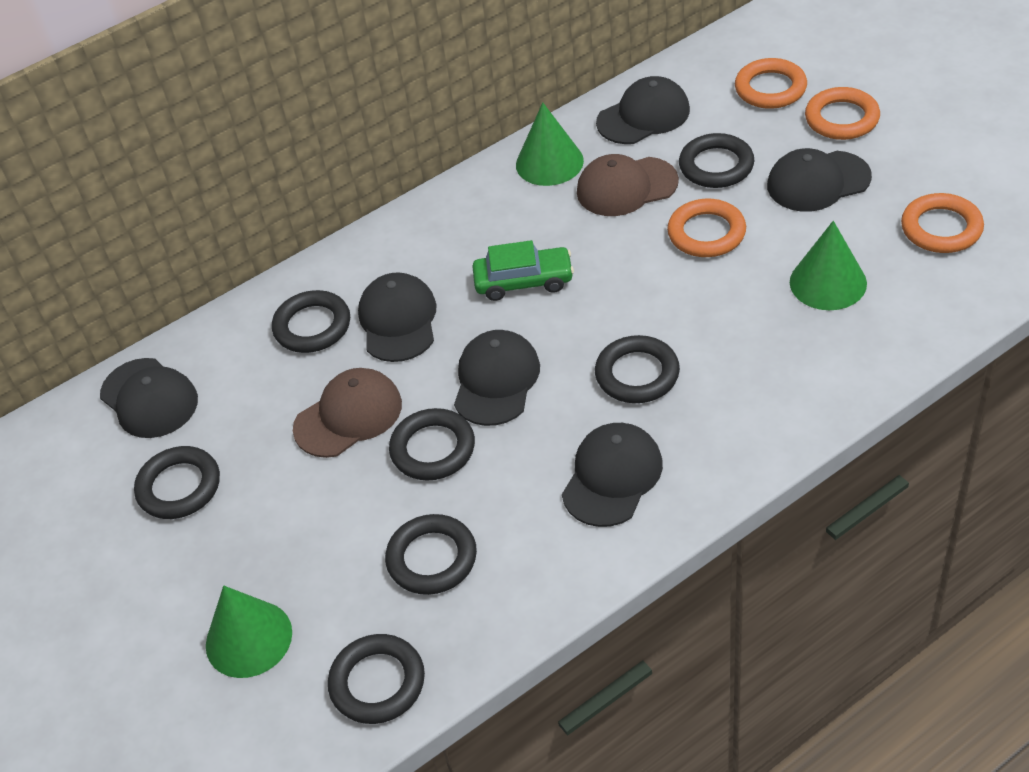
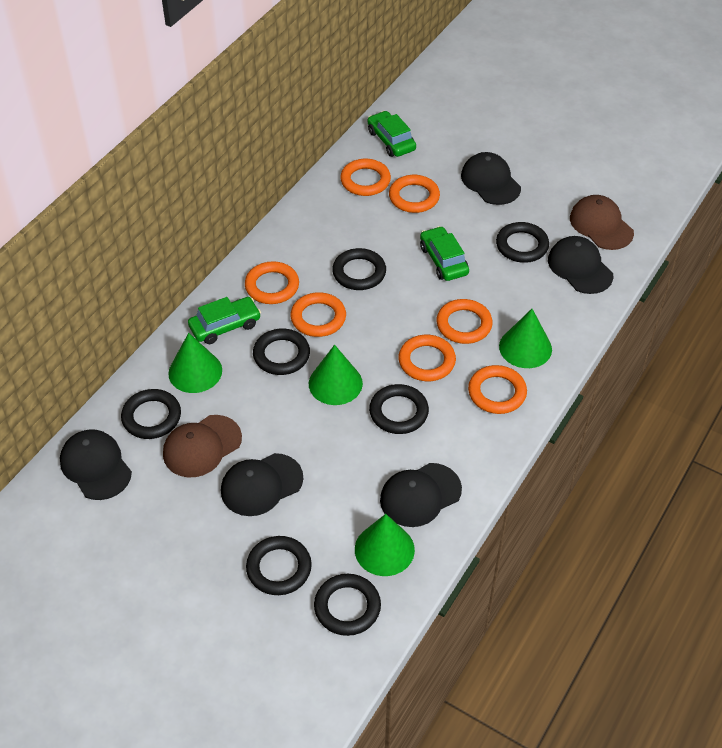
black cap: [100,358,198,438] [358,272,437,362] [454,330,540,426] [562,423,663,527] [596,76,690,144] [767,148,872,212] = 6 -> [60,429,132,500] [221,453,303,516] [380,463,462,527] [461,152,521,205] [548,236,613,294] = 5
green car: [472,240,574,301] = 1 -> [188,297,261,344] [367,111,416,157] [420,226,469,281] = 3
green cone: [206,586,292,678] [516,102,584,186] [790,221,867,310] = 3 -> [168,333,222,393] [309,345,363,405] [355,514,415,576] [499,309,552,368] = 4
orange ring: [667,199,746,257] [735,58,807,109] [805,87,880,140] [901,193,984,253] = 4 -> [245,261,299,304] [290,292,346,337] [340,159,391,196] [389,175,440,213] [398,335,456,381] [437,299,493,344] [468,365,527,414] = 7

